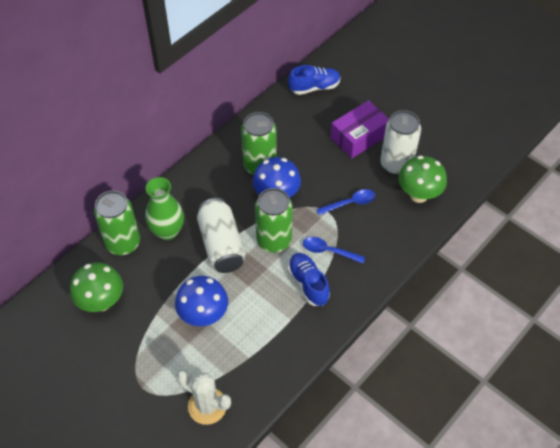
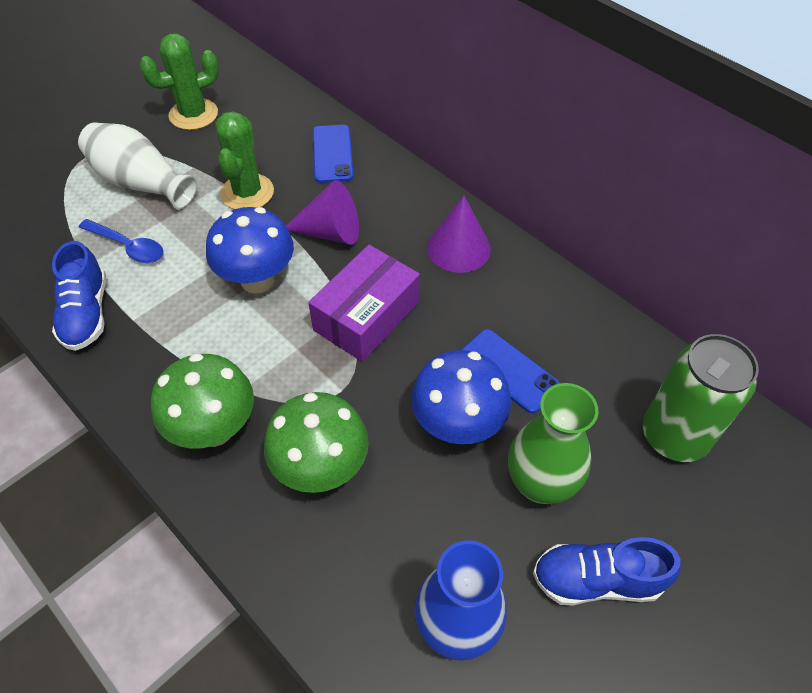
blue phone: none = 0 -> [313,125,354,183] [461,329,560,413] = 2
blue spoon: [303,237,365,263] [316,189,375,215] = 2 -> [79,219,163,263] = 1
blue vase: none = 0 -> [414,540,507,661] = 1
green cactus: none = 0 -> [139,34,219,130] [215,111,274,209] = 2
green can: [94,191,140,255] [241,112,277,175] [255,188,293,253] = 3 -> [643,334,759,462] = 1
purple cone: none = 0 -> [286,180,359,245] [427,196,491,273] = 2
white cactus: [177,370,231,425] = 1 -> none = 0
white can: [197,198,245,273] [380,110,421,175] = 2 -> none = 0
white vase: none = 0 -> [78,122,198,210] = 1

